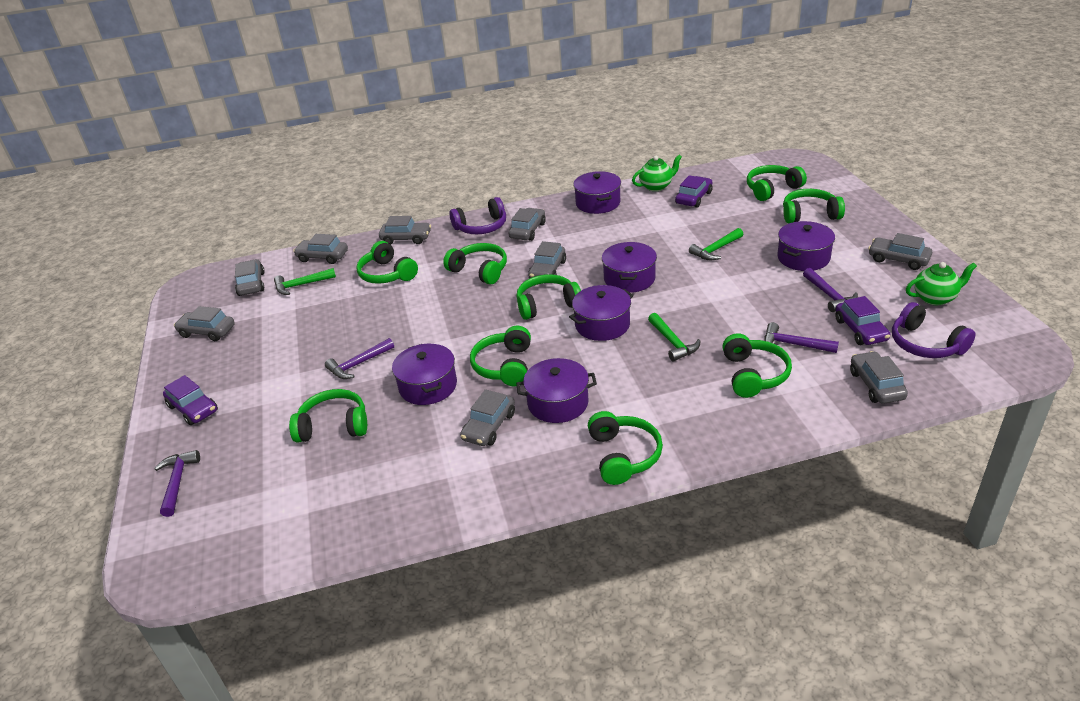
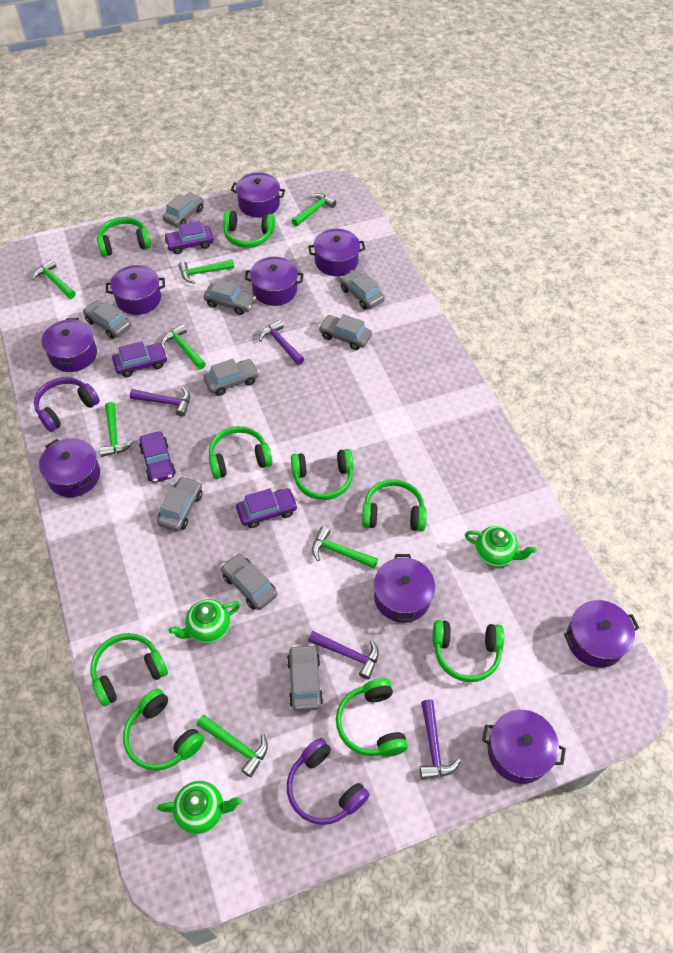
green hammer: [274,268,336,295] [648,313,701,361] [689,228,743,260] = 3 -> [32,259,76,299] [99,402,134,457] [161,324,206,370] [178,259,234,284] [197,715,268,777] [292,193,336,226] [312,526,378,569] = 7
green teapot: [632,154,682,191] [906,262,977,305] = 2 -> [157,781,242,834] [168,599,240,643] [465,526,537,567] = 3
purple car: [163,375,218,425] [675,175,712,208] [835,296,890,345] = 3 -> [112,341,168,377] [139,432,176,483] [164,221,213,254] [236,488,298,528] = 4
purple pot: [392,344,457,405] [516,358,597,423] [569,285,634,341] [573,171,621,214] [602,242,657,293] [777,221,835,271] = 6 -> [39,438,100,497] [42,318,97,372] [106,265,165,315] [231,173,285,218] [245,257,303,306] [308,229,365,276] [374,554,435,623] [482,710,566,784] [564,600,639,668] = 9

